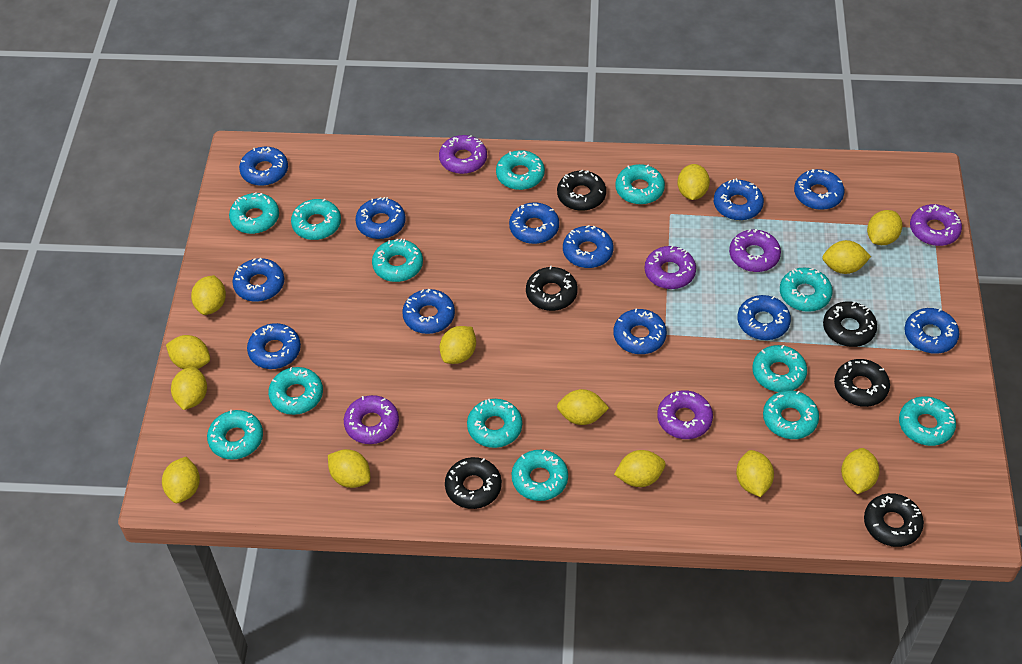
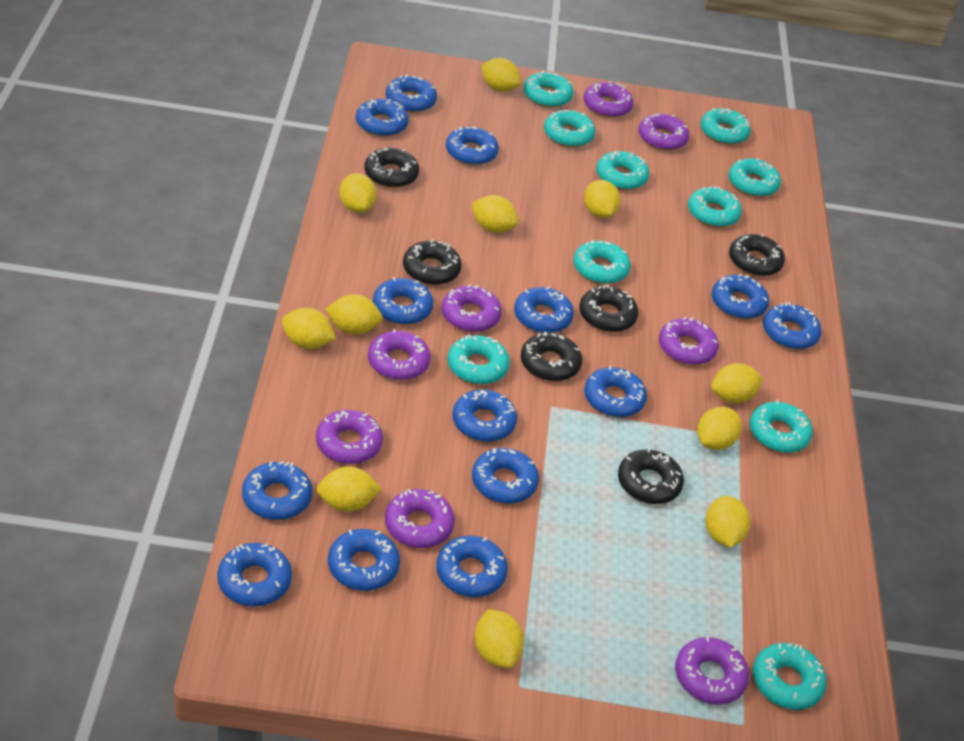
blue donut: [232,258,284,302] [239,147,288,186] [247,323,301,369] [355,197,406,239] [402,289,455,334] [509,202,559,244] [563,225,614,268] [613,308,667,354] [714,178,764,220] [737,295,791,340] [794,169,845,210] [904,308,959,354] = 12 -> [217,543,292,607] [242,461,312,520] [328,529,400,591] [356,99,409,137] [373,277,433,325] [386,75,437,112] [436,536,508,597] [446,126,499,165] [452,390,517,442] [472,448,539,503] [514,286,574,333] [584,366,647,417] [712,274,769,319] [763,302,822,349] = 14
purple donut: [344,395,399,444] [439,135,487,174] [645,245,696,289] [657,390,713,439] [729,229,781,272] [910,204,962,246] = 6 -> [316,410,383,464] [368,329,431,380] [385,489,455,548] [442,284,502,332] [583,81,633,118] [639,114,689,151] [659,317,719,365] [675,636,749,704] = 8
turquoise donut: [207,410,263,459] [229,192,279,234] [268,367,323,415] [291,199,341,240] [372,239,423,282] [467,399,522,448] [496,150,545,190] [511,450,568,501] [615,164,665,204] [752,345,807,392] [763,390,819,439] [780,267,833,312] [899,396,956,446] = 13 -> [448,334,510,384] [524,71,574,108] [544,110,595,147] [573,240,631,284] [597,151,649,190] [688,186,742,227] [701,108,751,145] [729,158,781,197] [750,400,813,453] [753,643,827,710] = 10
yellow lemon: [162,457,200,503] [166,335,210,369] [171,367,207,410] [191,275,226,315] [328,449,370,488] [440,326,476,364] [557,389,609,425] [614,450,666,487] [677,164,710,200] [736,450,774,497] [822,240,871,274] [841,448,880,494] [867,210,903,245] = 13 -> [282,308,336,349] [316,466,382,512] [325,294,383,335] [339,173,376,213] [471,195,518,233] [475,609,524,668] [481,58,521,92] [584,180,620,218] [697,407,742,450] [706,496,750,547] [711,363,763,404] = 11

